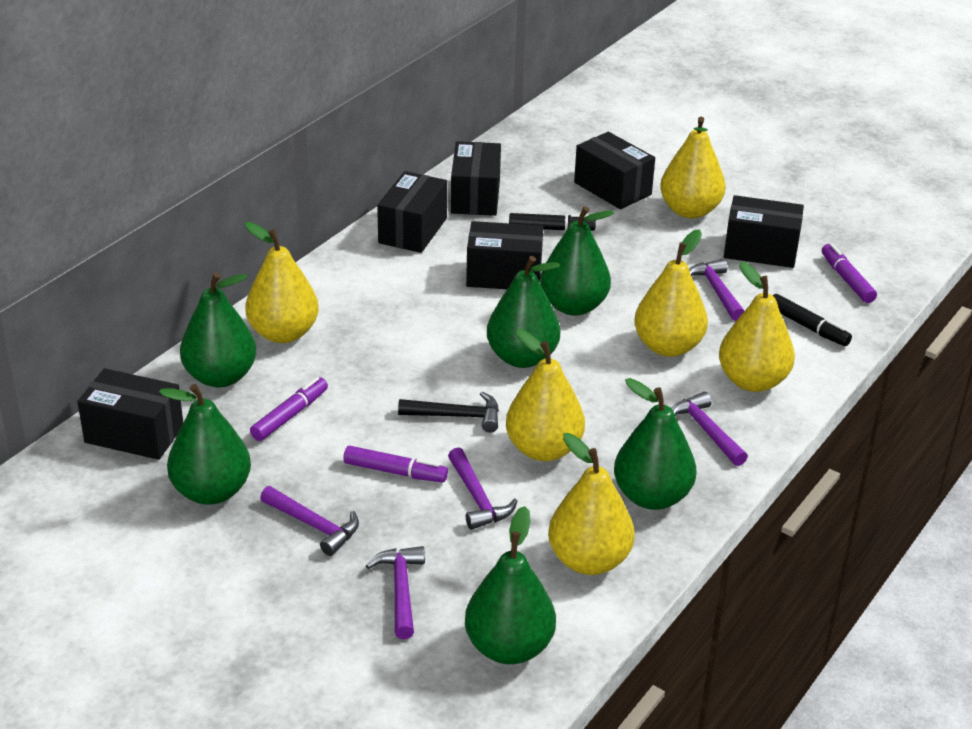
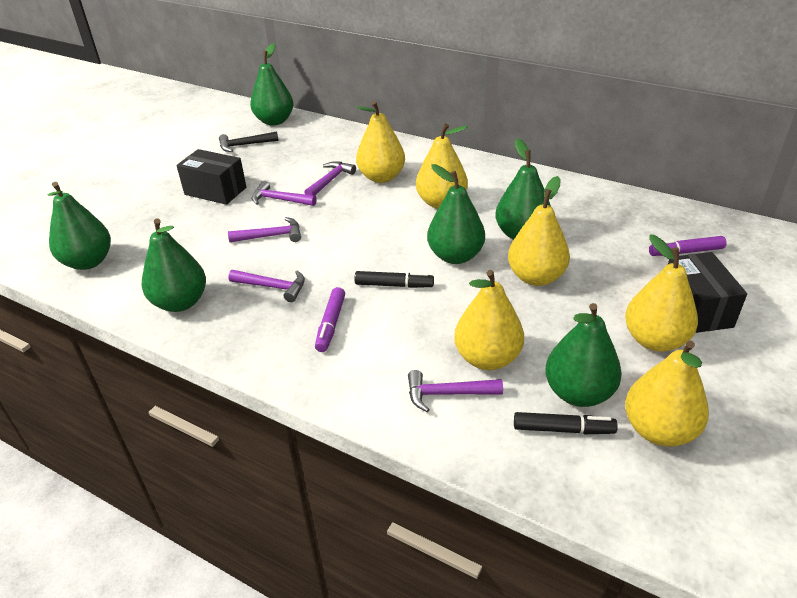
black box: [77,368,183,460] [377,171,447,253] [451,141,501,216] [466,221,543,289] [574,132,655,209] [724,195,804,268] = 6 -> [176,149,246,205] [668,252,747,333] = 2
purple marker: [250,377,328,441] [343,446,448,482] [822,243,877,303] = 3 -> [315,287,345,352] [649,236,727,256] = 2

